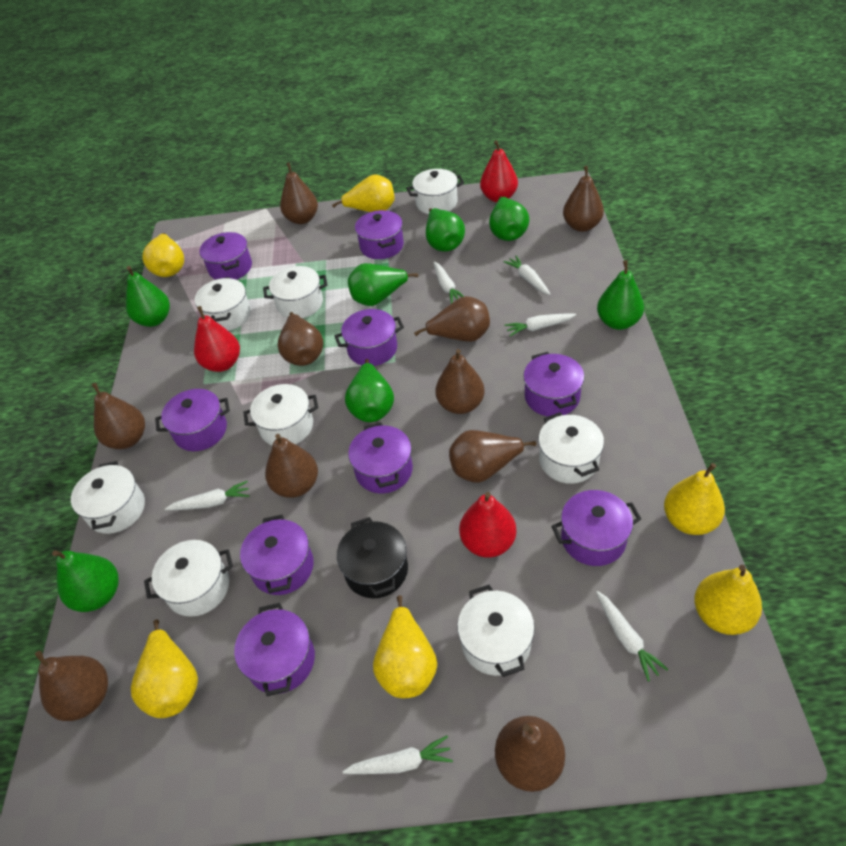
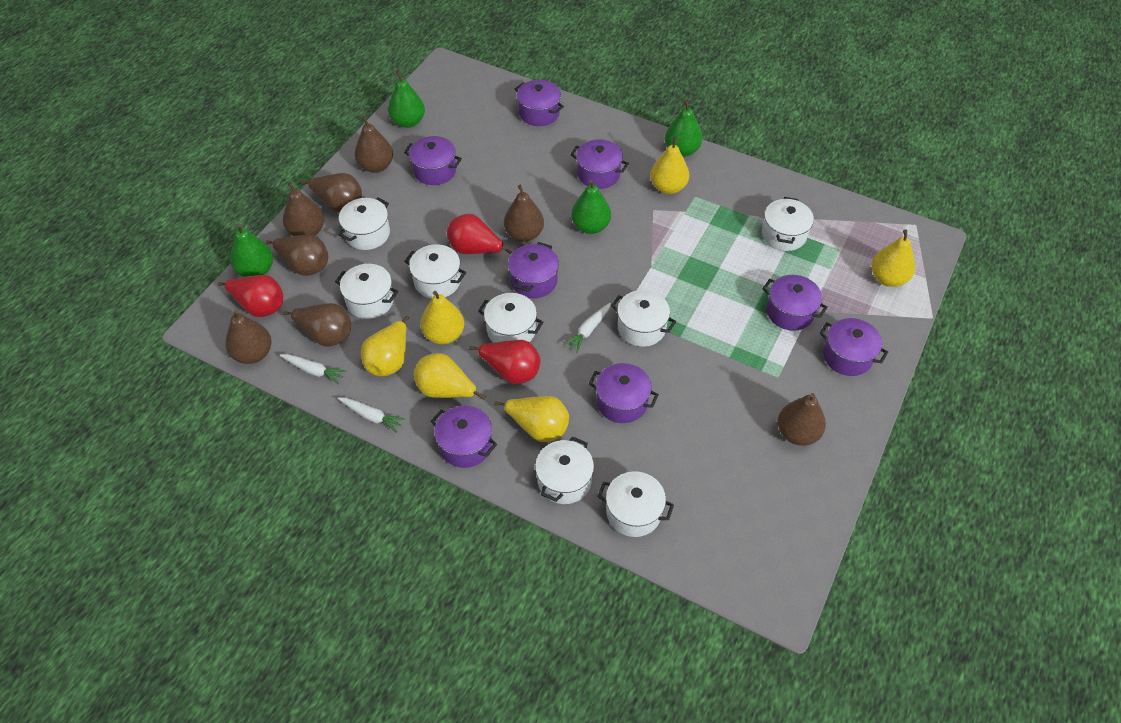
black pot: [337,517,408,598] = 1 -> none = 0
brown pear: [35,651,108,721] [92,383,145,449] [265,434,318,498] [278,312,324,366] [280,162,318,224] [414,296,490,342] [435,349,485,414] [449,430,536,483] [495,716,565,792] [563,166,604,232] = 10 -> [225,309,271,364] [266,235,328,276] [283,182,324,236] [283,303,351,347] [301,173,362,213] [354,116,393,173] [504,185,544,242] [778,393,826,446] = 8
green pear: [52,550,119,612] [126,266,170,327] [345,359,394,422] [348,263,418,306] [426,208,465,252] [489,196,529,241] [597,260,644,330] = 7 -> [230,224,273,277] [388,71,425,128] [571,180,611,234] [665,100,703,157] = 4
purple pot: [155,389,230,451] [199,232,252,280] [234,603,315,696] [240,515,314,595] [335,309,404,366] [348,422,413,493] [355,210,404,259] [523,352,584,416] [551,490,641,566] = 9 -> [404,136,462,185] [431,406,497,468] [508,242,559,298] [515,80,564,126] [570,139,629,189] [588,363,659,423] [762,275,828,331] [820,318,888,376] = 8
white carrot: [165,481,250,510] [342,736,453,774] [433,261,464,304] [504,256,550,295] [505,313,576,336] [596,591,668,681] = 6 -> [280,354,346,384] [338,397,405,433] [564,303,611,352] = 3

